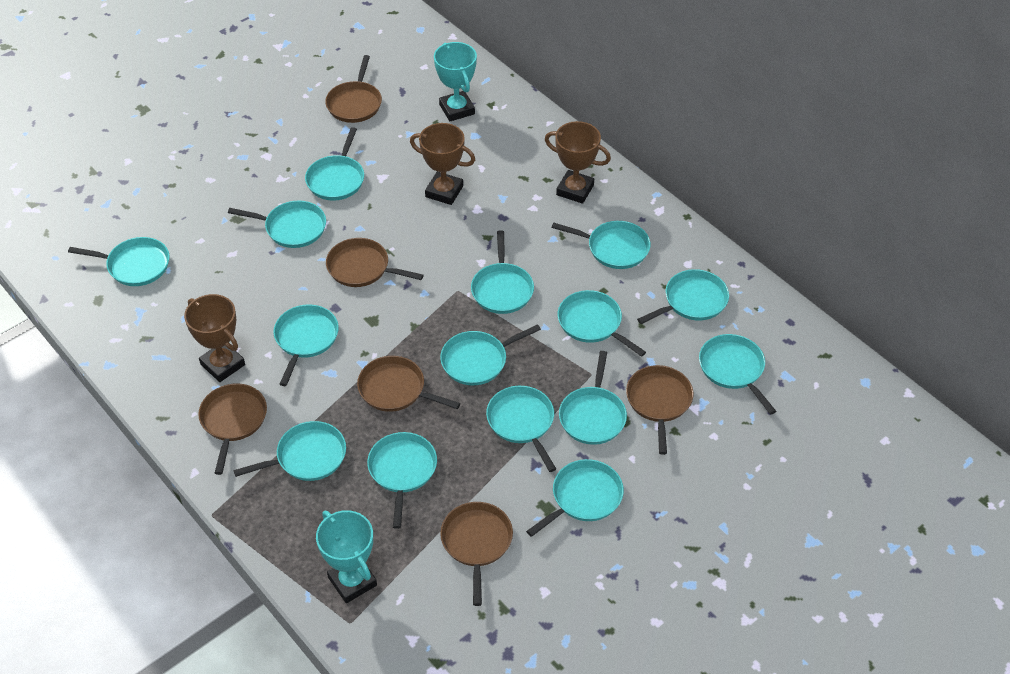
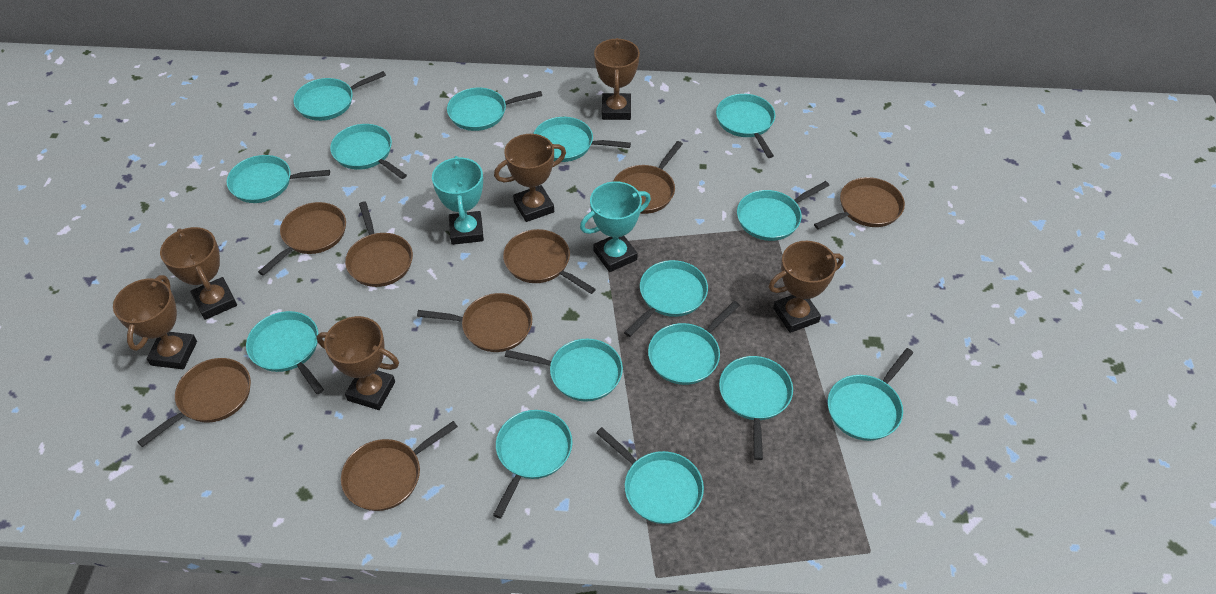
brown pan: [198,383,267,475] [325,55,382,123] [326,238,424,287] [357,356,460,412] [440,502,513,606] [626,365,694,455] = 6 -> [137,358,251,447] [258,202,346,276] [341,421,458,511] [345,202,413,287] [417,293,532,352] [503,229,596,294] [613,141,683,214] [814,177,905,229] = 8
brown trophy: [184,294,245,382] [410,123,475,205] [545,121,611,204] = 3 -> [113,275,197,369] [160,227,237,320] [317,316,399,410] [494,134,566,222] [594,38,640,120] [768,241,844,333] = 6

